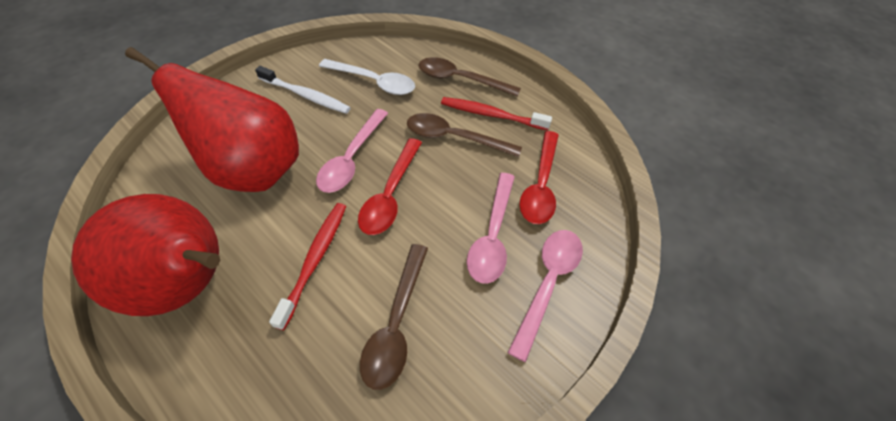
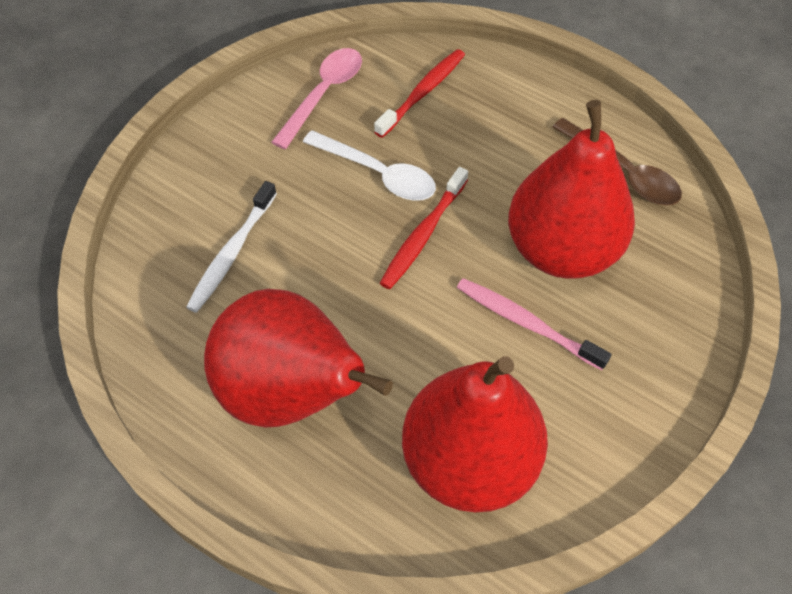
brown spoon: [360,244,428,390] [407,113,522,157] [418,57,521,97] = 3 -> [552,118,682,206] = 1
pink spoon: [316,109,388,193] [467,173,515,284] [507,230,583,362] = 3 -> [271,48,362,149] = 1
pink toothbrush: none = 0 -> [457,278,611,370] = 1
red pear: [71,194,220,316] [125,47,299,192] = 2 -> [204,289,393,428] [402,356,548,512] [508,100,635,279] = 3
red spoon: [358,138,422,235] [519,131,559,224] = 2 -> none = 0

